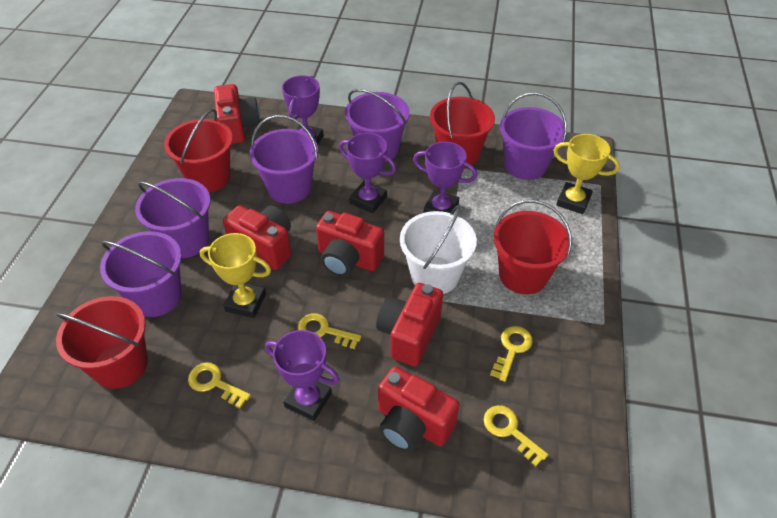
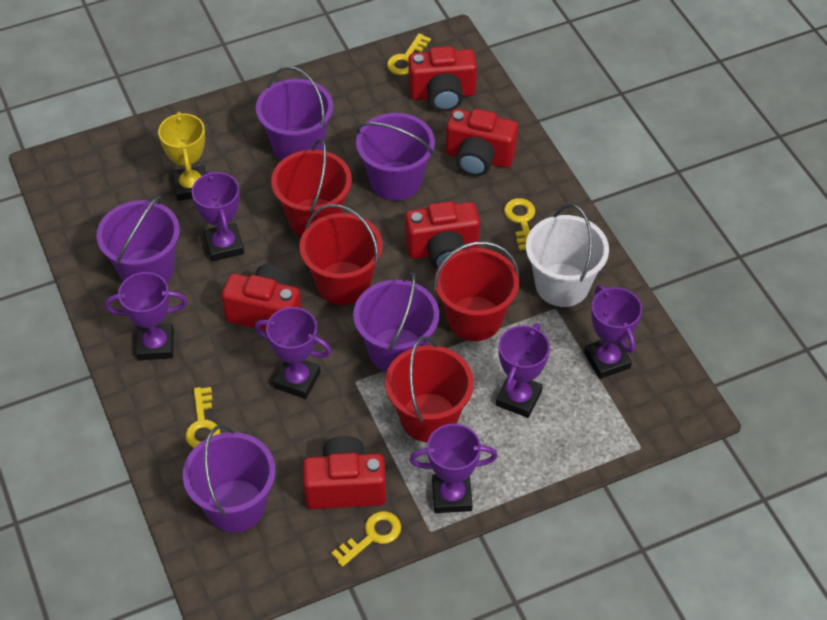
purple trophy: [265,330,339,421] [282,75,323,145] [339,133,396,213] [413,142,477,213] = 4 -> [105,272,187,360] [191,170,244,261] [255,307,331,399] [409,424,498,513] [496,323,550,418] [584,285,642,379] = 6
yellow trophy: [200,233,271,318] [553,134,620,214] = 2 -> [158,111,206,201] = 1

